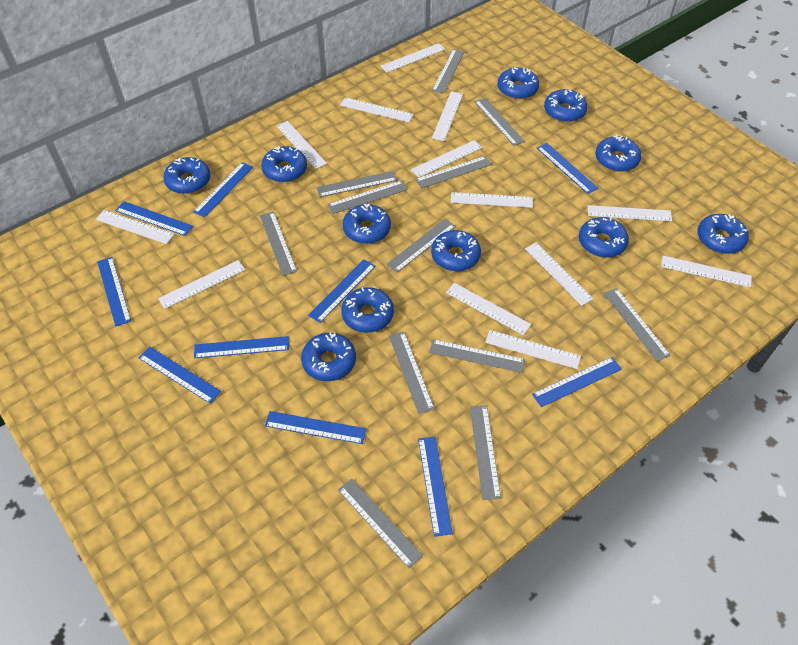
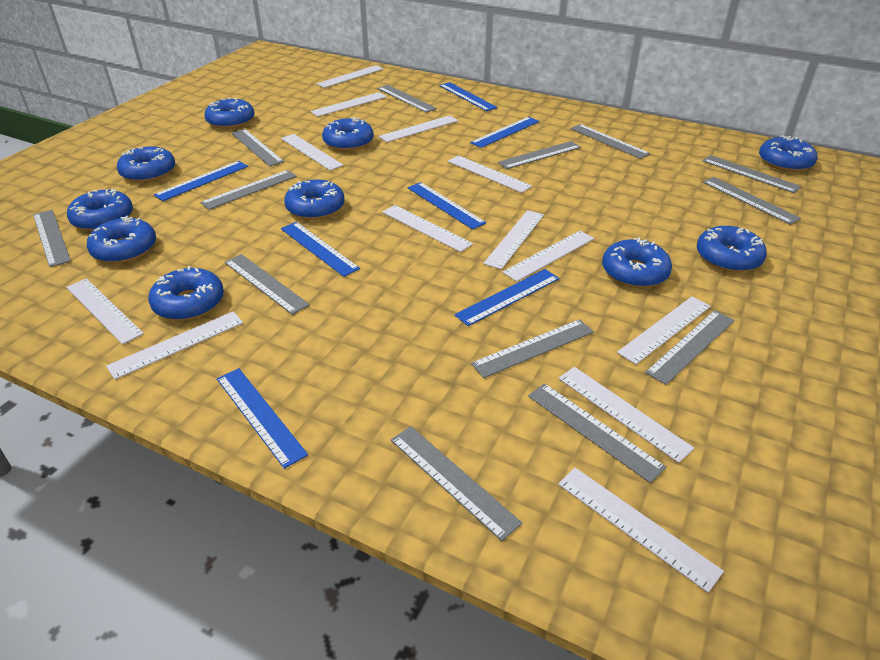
blue donut: [163,157,211,194] [261,146,307,182] [301,333,356,381] [341,287,394,333] [343,204,391,244] [431,230,481,271] [497,67,539,99] [544,89,587,122] [579,217,629,258] [595,135,642,172] [697,214,749,254] = 11 -> [67,189,133,231] [87,216,156,263] [117,146,175,182] [149,266,224,321] [204,97,254,129] [284,179,344,220] [322,117,374,151] [602,237,672,288] [697,226,767,272] [759,135,817,172] = 10
blue ruler: [97,257,131,326] [115,201,193,236] [139,347,221,404] [194,162,253,217] [194,336,289,358] [265,411,366,444] [308,259,375,323] [418,437,453,537] [532,357,622,407] [537,143,598,194] = 10 -> [154,161,248,201] [217,368,308,469] [281,222,360,277] [408,182,486,230] [439,82,498,111] [454,269,559,326] [470,117,539,148] = 7
grey ruler: [260,212,297,276] [316,171,397,197] [328,180,408,214] [338,479,423,568] [386,219,456,272] [389,332,435,414] [415,156,492,189] [429,339,525,373] [432,49,465,94] [470,406,501,500] [475,98,525,146] [604,288,671,361] = 12 -> [33,210,71,267] [200,170,297,210] [225,254,310,315] [231,129,284,167] [377,85,437,113] [391,426,522,541] [471,319,594,378] [498,141,581,169] [528,383,666,483] [571,124,650,159] [645,310,735,385] [702,155,801,193] [703,177,801,225] = 13

